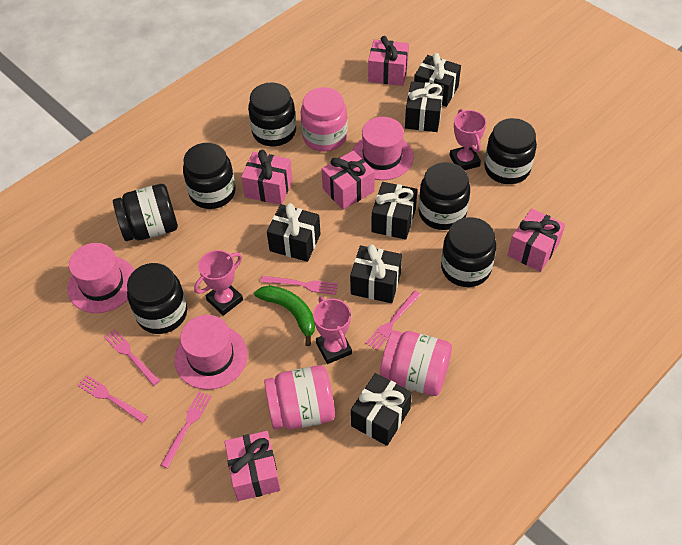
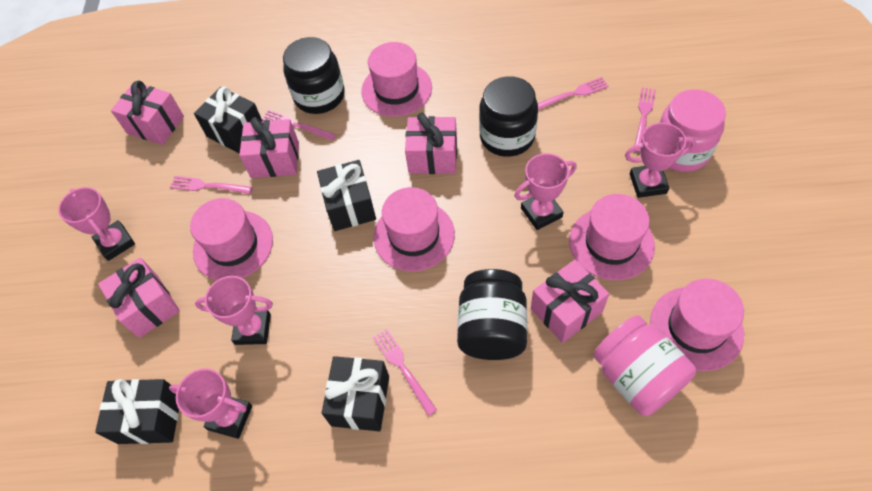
black gift: [267,203,321,262] [350,244,402,303] [351,373,412,446] [371,182,417,240] [405,81,444,132] [414,53,461,107] = 6 -> [95,379,179,444] [194,86,262,154] [317,160,376,231] [322,356,389,431] = 4
black jar: [113,184,178,241] [127,263,187,334] [183,143,236,209] [248,82,296,146] [419,162,470,230] [441,217,496,287] [484,118,537,184] = 7 -> [283,37,344,114] [457,269,527,360] [479,76,538,157] = 3
green banana: [254,285,315,346] = 1 -> none = 0
pink hat: [67,243,134,313] [174,315,248,390] [352,117,414,180] = 3 -> [190,198,273,280] [361,42,432,117] [374,187,455,271] [569,194,655,280] [650,279,744,371] = 5
pink jar: [264,365,335,430] [301,87,348,152] [380,330,452,396] = 3 -> [593,315,697,416] [659,89,726,172] = 2
pink trophy: [194,250,243,316] [313,296,352,364] [450,109,487,170] = 3 -> [58,187,135,261] [169,368,252,439] [195,276,273,345] [514,153,577,230] [625,123,696,198] = 5

